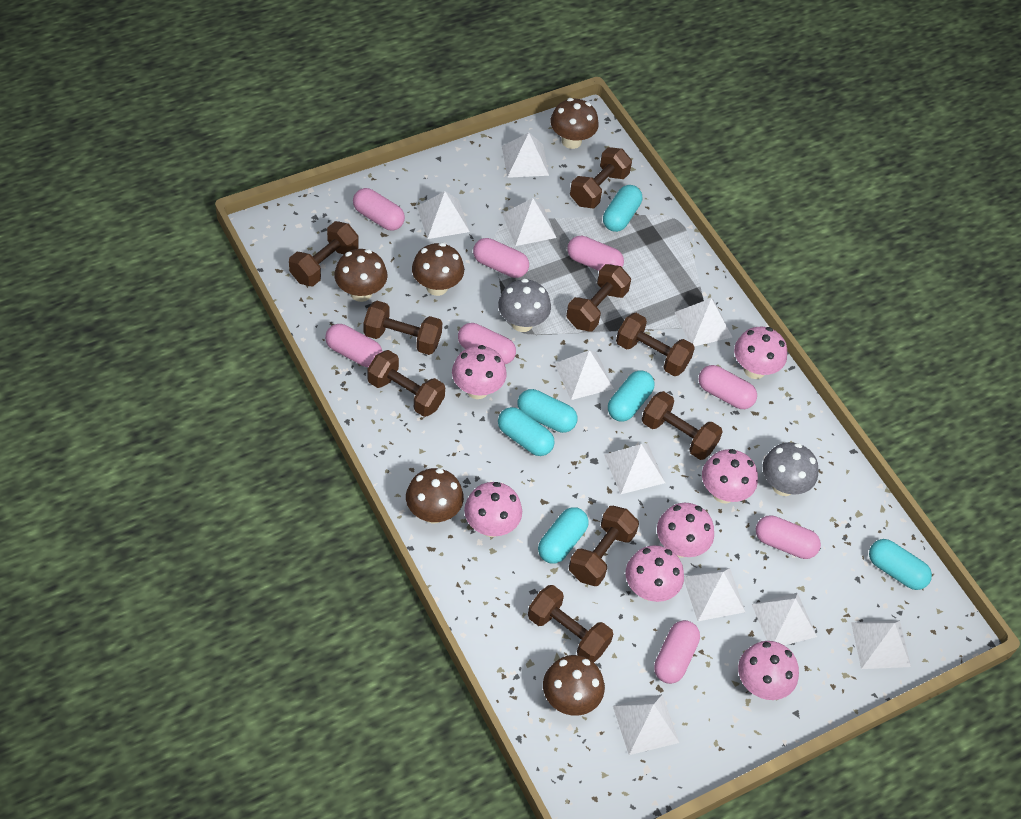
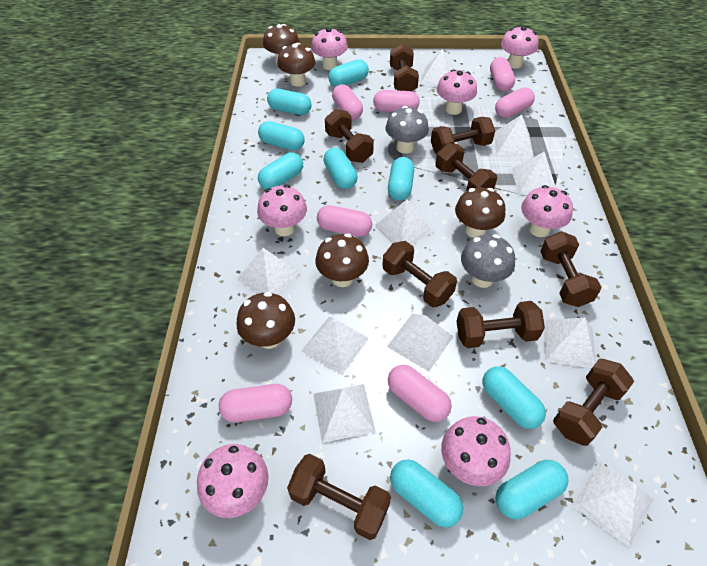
pink capsule: [325,324,383,367] [353,188,405,231] [458,323,516,364] [473,238,529,278] [567,236,624,271] [654,620,700,684] [699,365,757,409] [756,515,821,559] = 8 -> [219,384,292,422] [317,205,372,237] [332,84,363,120] [373,90,420,112] [388,365,452,422] [490,57,515,92] [495,87,535,118] = 7
turquoise capsule: [498,407,555,456] [518,389,577,433] [538,507,589,564] [603,185,642,232] [608,370,655,422] [869,539,932,590] = 6 -> [258,121,305,151] [258,153,303,189] [267,89,312,115] [323,148,358,189] [328,60,369,87] [388,157,414,200] [390,459,463,528] [482,367,546,429] [496,460,568,519] = 9

